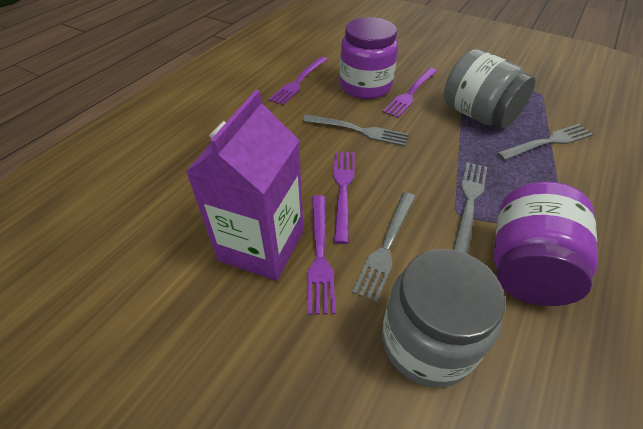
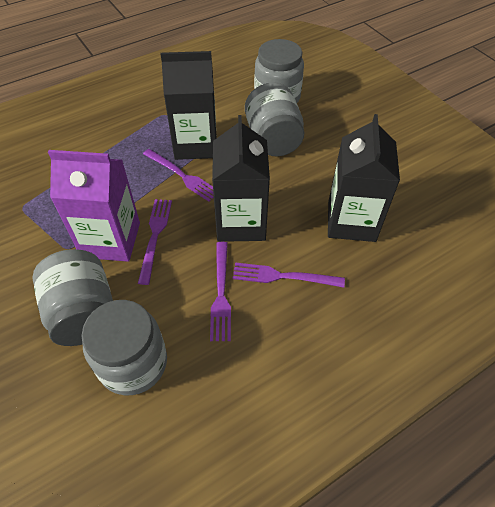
black carton: none = 0 -> [161,51,217,160] [212,115,270,242] [328,114,400,242] = 3
grey fork: [302,114,409,146] [352,192,416,303] [453,162,487,254] [497,124,593,160] = 4 -> none = 0
grey jar: [382,249,505,388] [444,49,536,128] = 2 -> [32,249,113,346] [81,300,167,395] [245,82,304,156] [254,39,304,103] = 4
purple jar: [340,17,398,99] [493,182,598,306] = 2 -> none = 0

